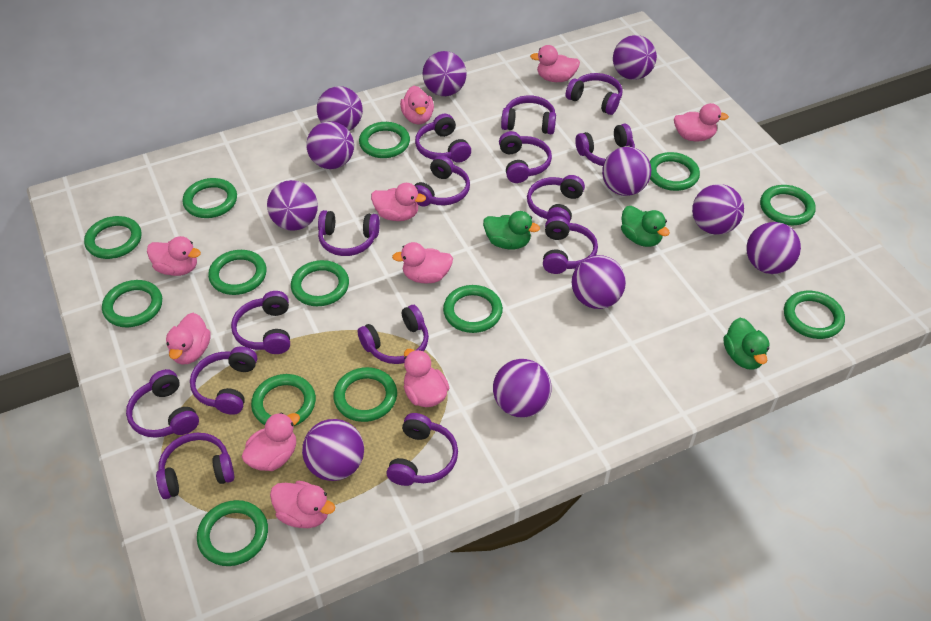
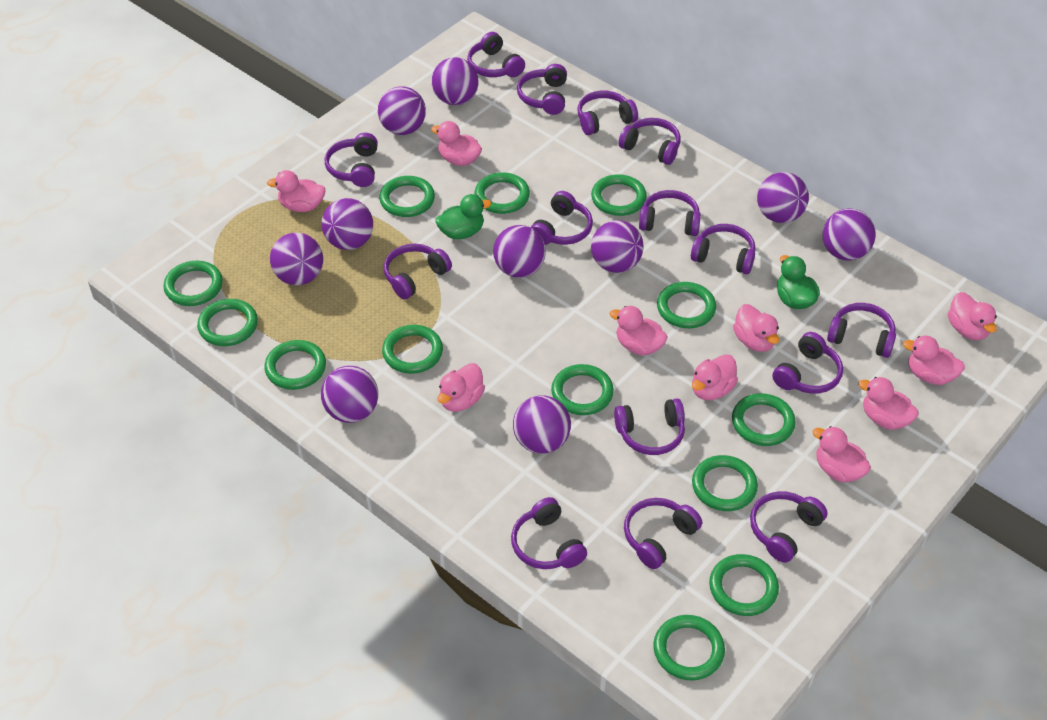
green duck: [483,211,540,249] [621,206,670,247] [724,318,770,370] = 3 -> [435,194,492,239] [777,255,820,309] = 2
purple ball: [267,180,318,231] [302,419,364,481] [306,121,354,169] [317,86,363,131] [423,51,467,96] [493,359,551,417] [572,255,626,309] [602,147,651,196] [613,35,657,80] [692,184,744,235] [746,222,801,274] = 11 -> [270,233,323,285] [321,198,373,250] [321,366,378,423] [378,86,426,135] [432,57,478,105] [493,225,546,278] [513,396,571,454] [591,220,643,273] [757,172,809,223] [822,208,876,261] = 10

